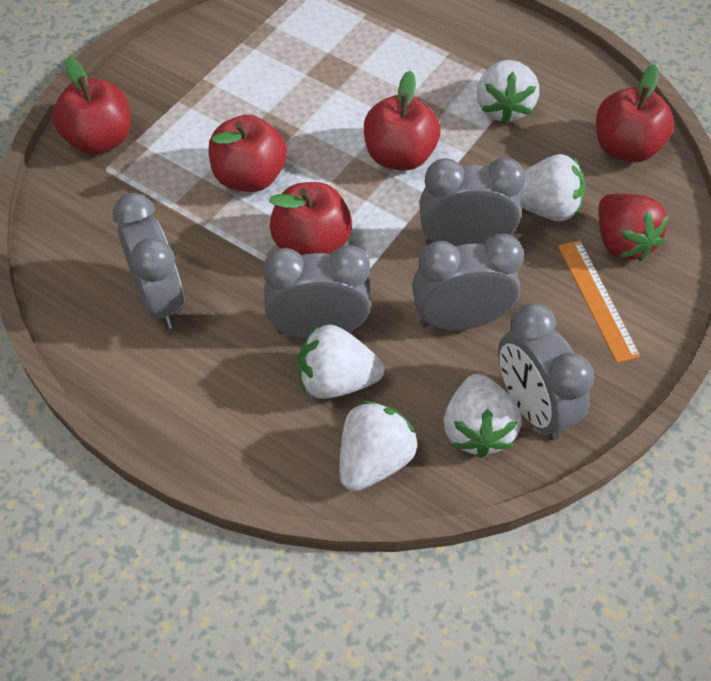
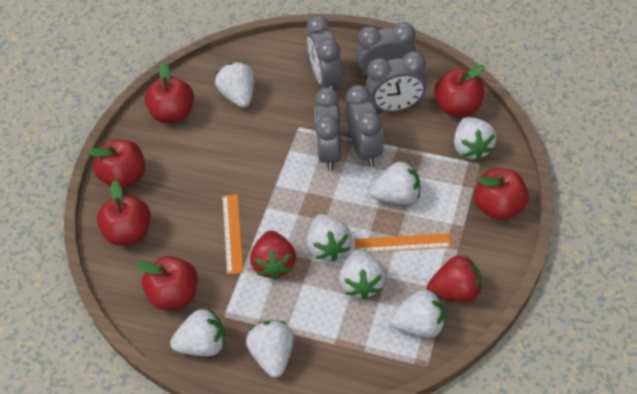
orange ruler: [558,240,641,363] = 1 -> [222,194,243,275] [355,233,452,253] = 2
red apple: [52,57,131,154] [208,115,287,192] [269,182,352,255] [364,71,440,171] [596,64,674,162] = 5 -> [87,140,145,189] [97,180,151,246] [136,256,198,310] [145,62,194,123] [435,64,485,117] [474,169,529,220] = 6
red strawberry: [598,193,669,262] = 1 -> [250,230,296,280] [427,255,482,302] = 2
white strawberry: [298,325,384,399] [339,401,418,491] [443,374,521,458] [477,60,539,124] [519,154,585,221] = 5 -> [170,309,225,356] [215,62,254,108] [246,321,294,378] [307,214,352,261] [339,249,386,300] [369,161,420,205] [389,290,445,338] [454,117,497,161] = 8

